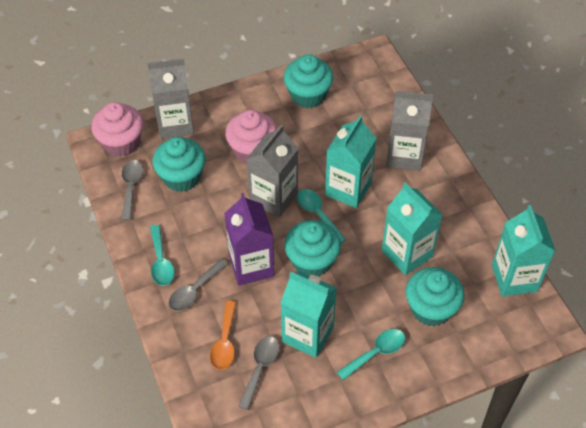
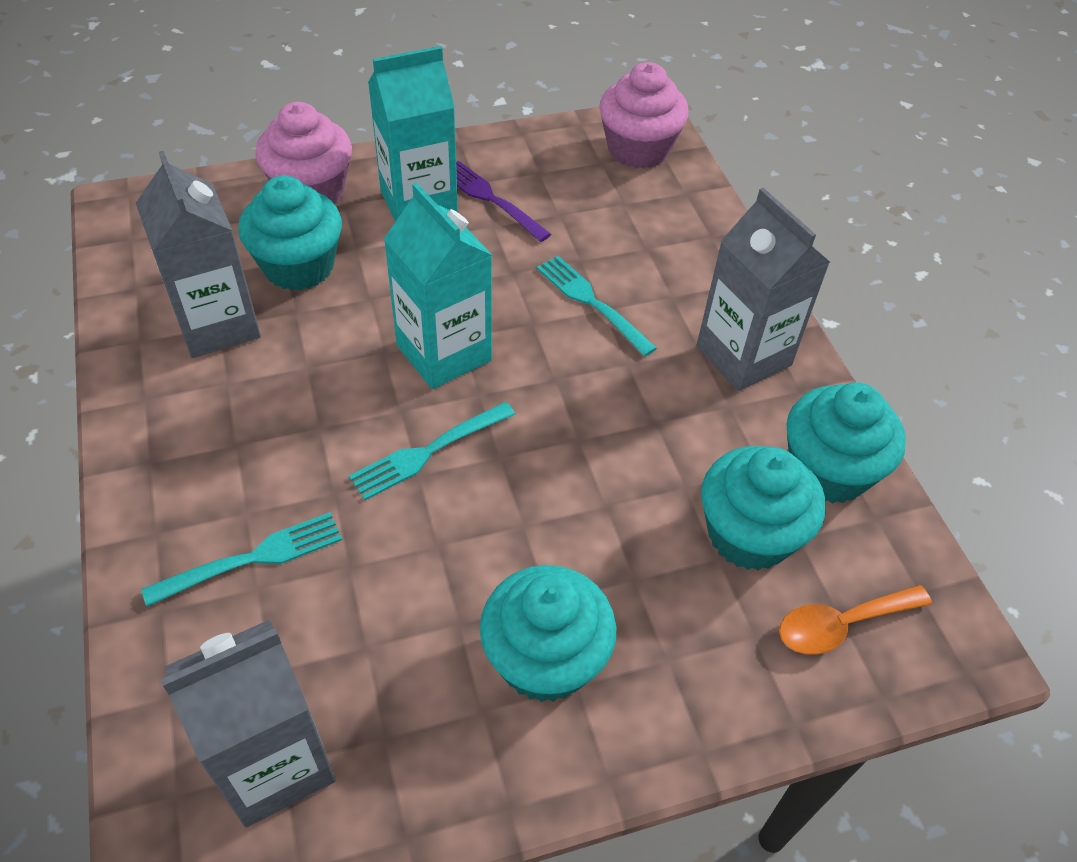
grey spoon: [121,160,143,220] [169,259,228,311] [238,336,279,410] = 3 -> none = 0
purple carton: [224,193,274,286] = 1 -> none = 0
purple fork: none = 0 -> [456,161,551,242] = 1
turquoise carton: [281,271,337,358] [325,115,377,208] [382,183,443,275] [492,205,555,297] = 4 -> [368,46,458,222] [384,182,493,389] = 2
turquoise fork: none = 0 -> [141,512,342,607] [349,402,516,500] [536,256,657,357] = 3
turquoise spoon: [150,225,174,286] [297,189,346,243] [337,329,405,380] = 3 -> none = 0

